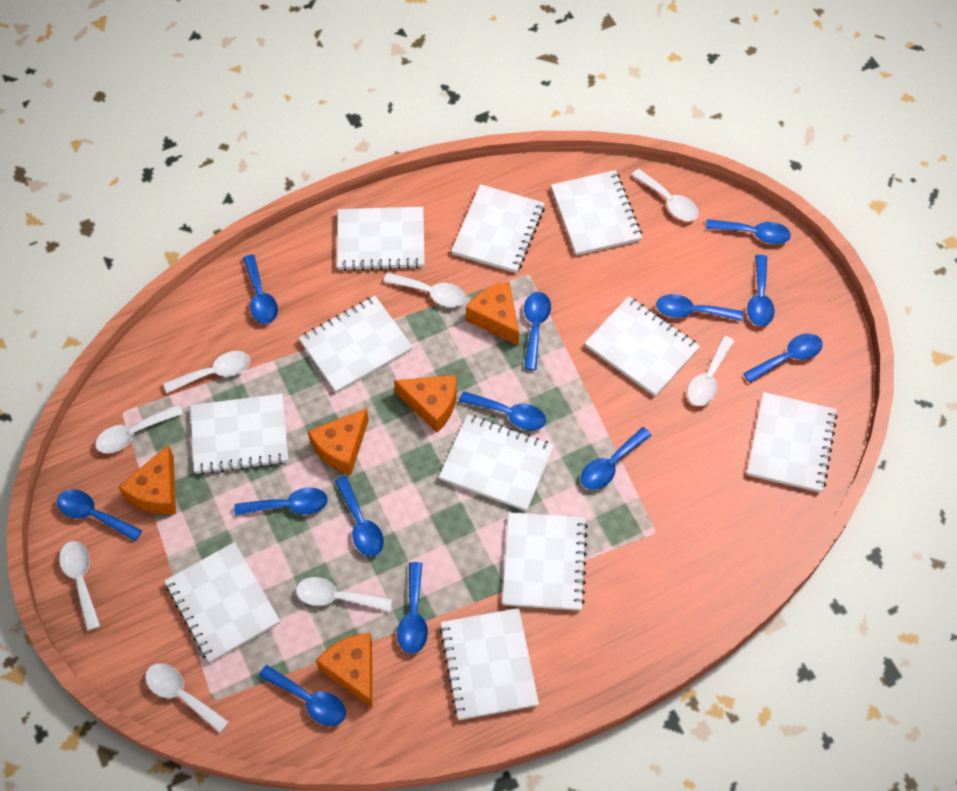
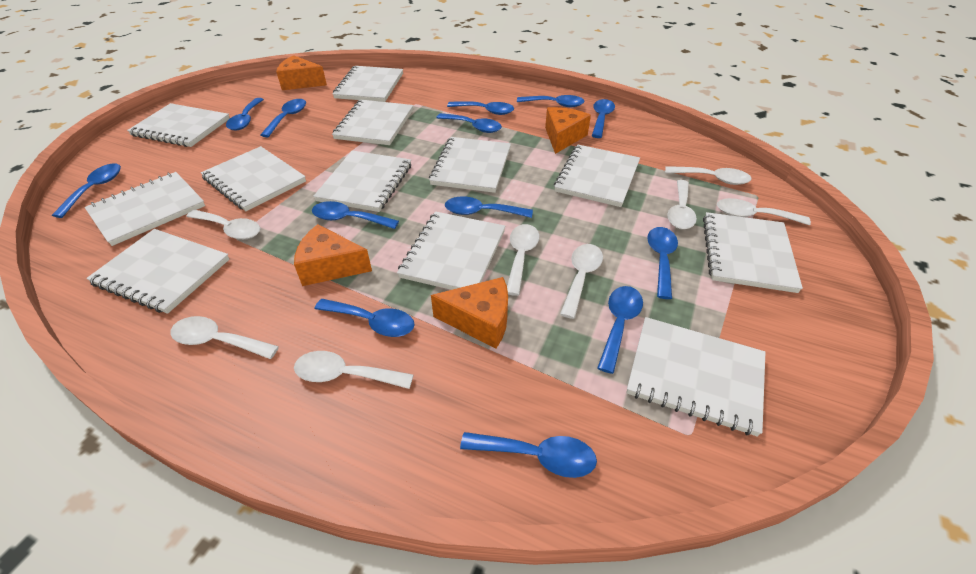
orange cheese: [118,445,176,515] [308,408,369,475] [316,633,372,708] [394,375,457,432] [466,282,519,346] = 5 -> [276,55,327,90] [294,224,372,286] [431,277,508,349] [545,107,591,154] = 4
white notebook: [165,542,280,663] [190,394,288,475] [299,296,413,393] [337,207,425,271] [439,414,554,511] [439,608,539,720] [451,184,545,273] [502,512,588,611] [551,170,642,256] [585,296,700,397] [747,392,838,493] = 11 -> [85,172,205,246] [86,229,230,314] [127,103,230,147] [201,146,306,211] [313,151,411,212] [332,100,413,145] [333,66,403,102] [397,211,505,290] [429,137,511,193] [554,145,640,207] [626,317,765,437] [703,212,803,293] = 12

